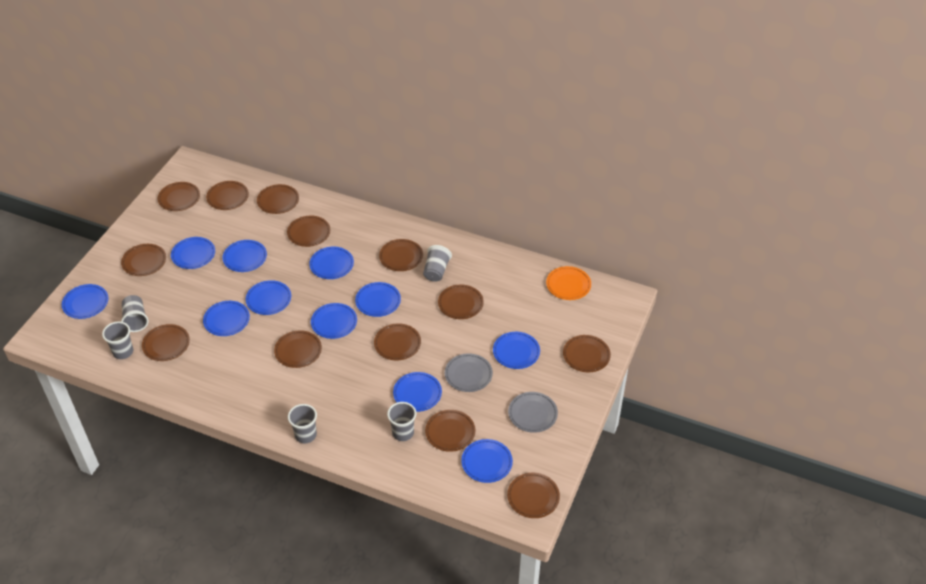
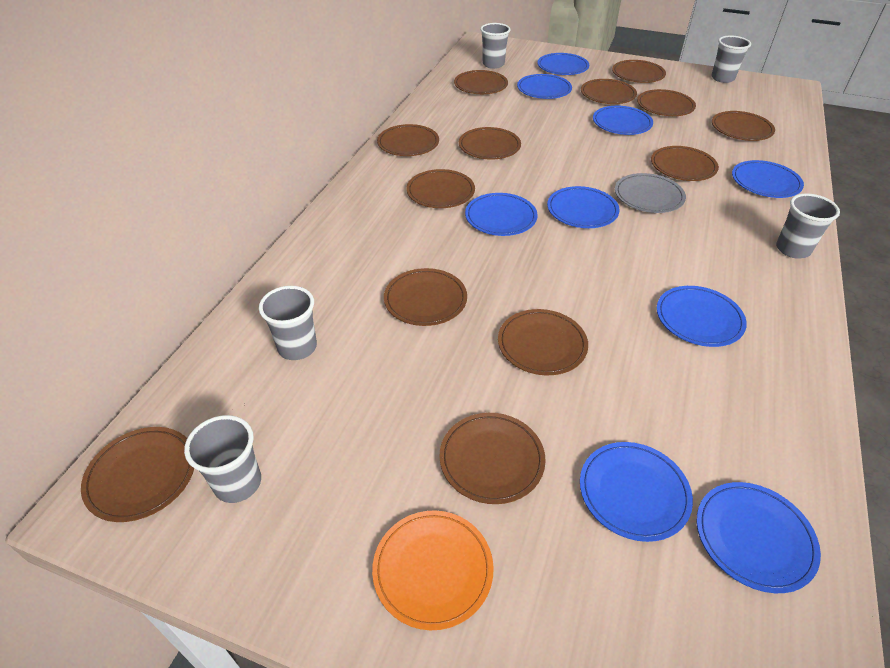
blue plate: [62,284,108,319] [171,237,215,269] [203,301,250,336] [223,240,267,272] [246,280,291,315] [309,247,354,279] [311,303,357,339] [355,282,401,317] [393,372,442,412] [461,439,513,483] [493,332,540,369] = 11 -> [465,193,538,236] [517,74,572,99] [537,53,589,75] [547,186,620,228] [580,442,693,542] [593,106,653,135] [657,286,747,347] [697,482,821,593] [732,160,804,198] = 9
grey plate: [445,353,493,392] [508,392,558,433] = 2 -> [615,173,686,213] = 1

